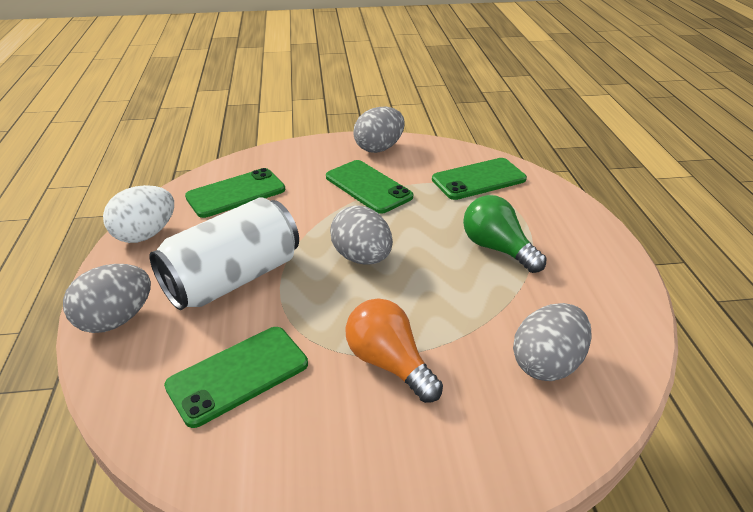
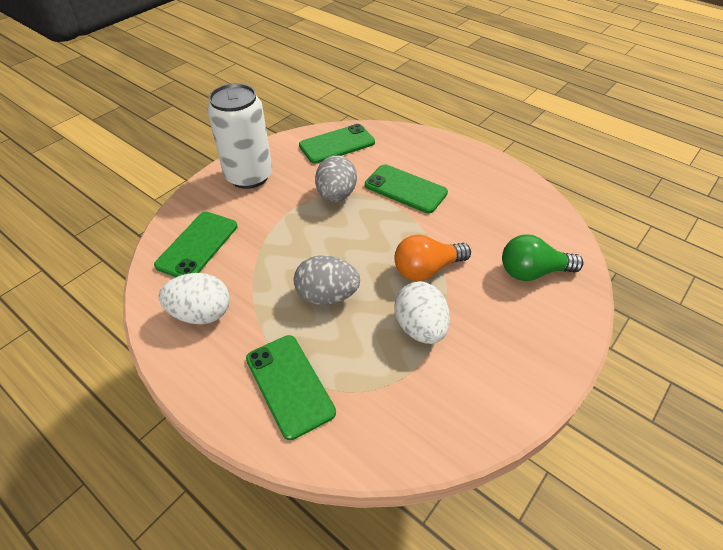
grey egg: [63,264,151,333] [330,205,393,264] [353,107,405,153] [513,303,592,381] = 4 -> [294,255,360,305] [315,155,357,202] = 2
white egg: [103,185,174,243] = 1 -> [159,273,230,324] [394,282,450,344] = 2

